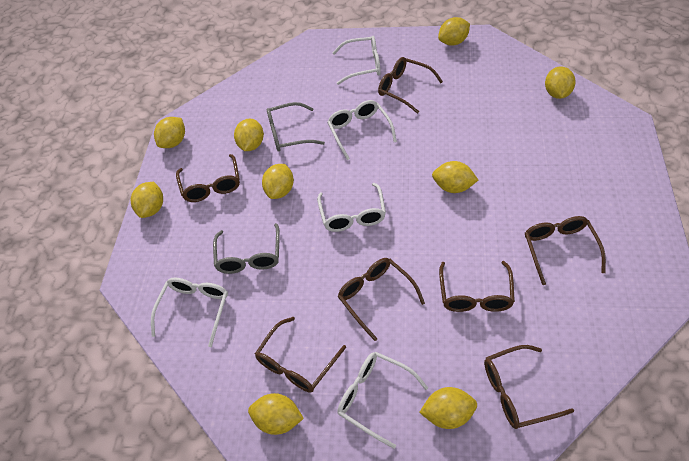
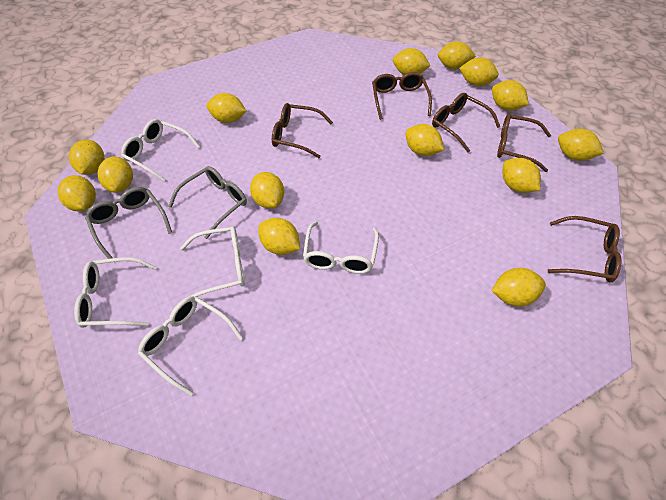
brown glasses: [176,154,240,202] [255,317,346,393] [337,258,425,341] [378,57,443,114] [439,261,515,312] [484,345,574,429] [525,216,606,285] = 7 -> [272,103,333,158] [372,72,432,120] [432,93,500,152] [497,113,551,172] [548,216,621,282] = 5
yellow lemon: [131,182,163,218] [154,117,185,148] [234,119,264,151] [248,393,304,435] [262,164,294,199] [419,387,477,429] [432,161,478,193] [438,17,470,46] [545,66,576,99] = 9 -> [58,175,96,212] [69,140,104,175] [97,156,133,193] [206,93,247,123] [250,172,284,208] [258,218,300,255] [393,48,430,75] [405,124,444,156] [438,41,476,69] [459,57,499,86] [492,80,529,111] [492,268,546,307] [503,158,541,193] [558,129,603,161] = 14

